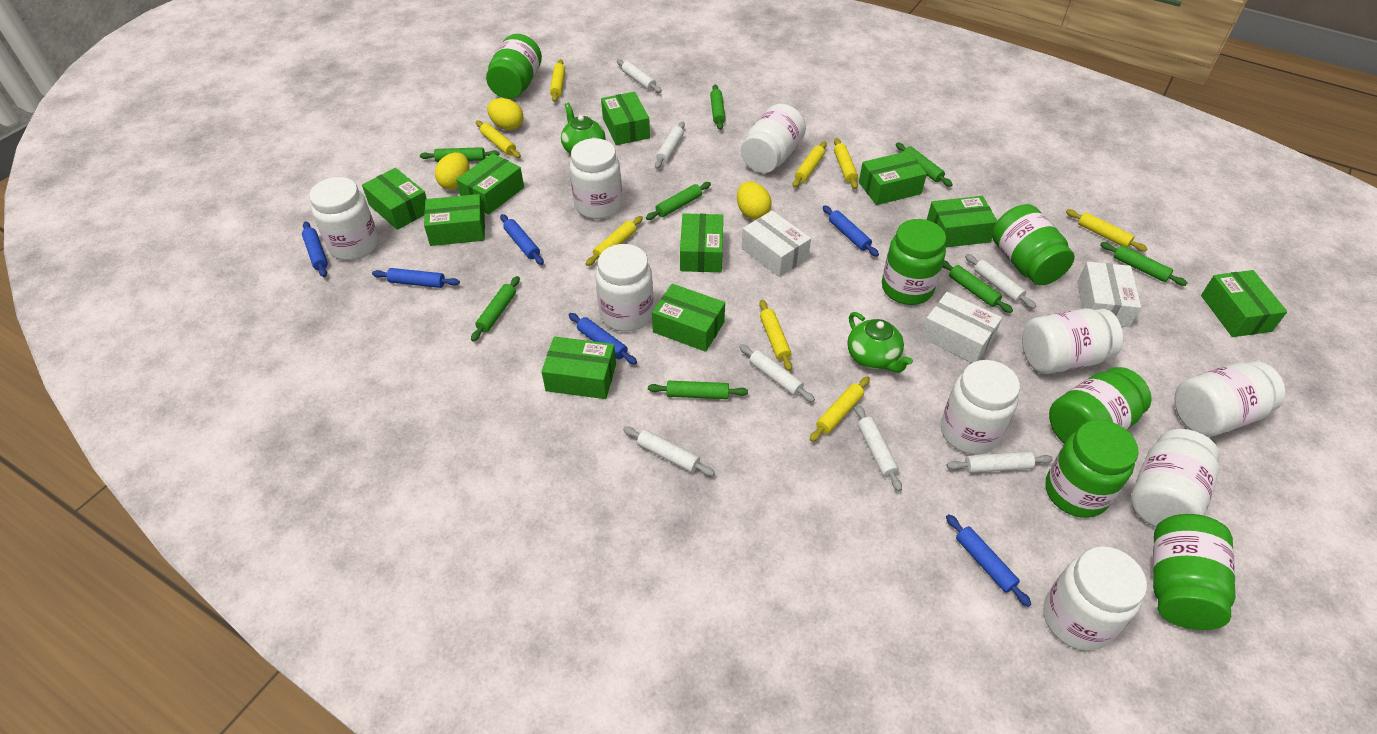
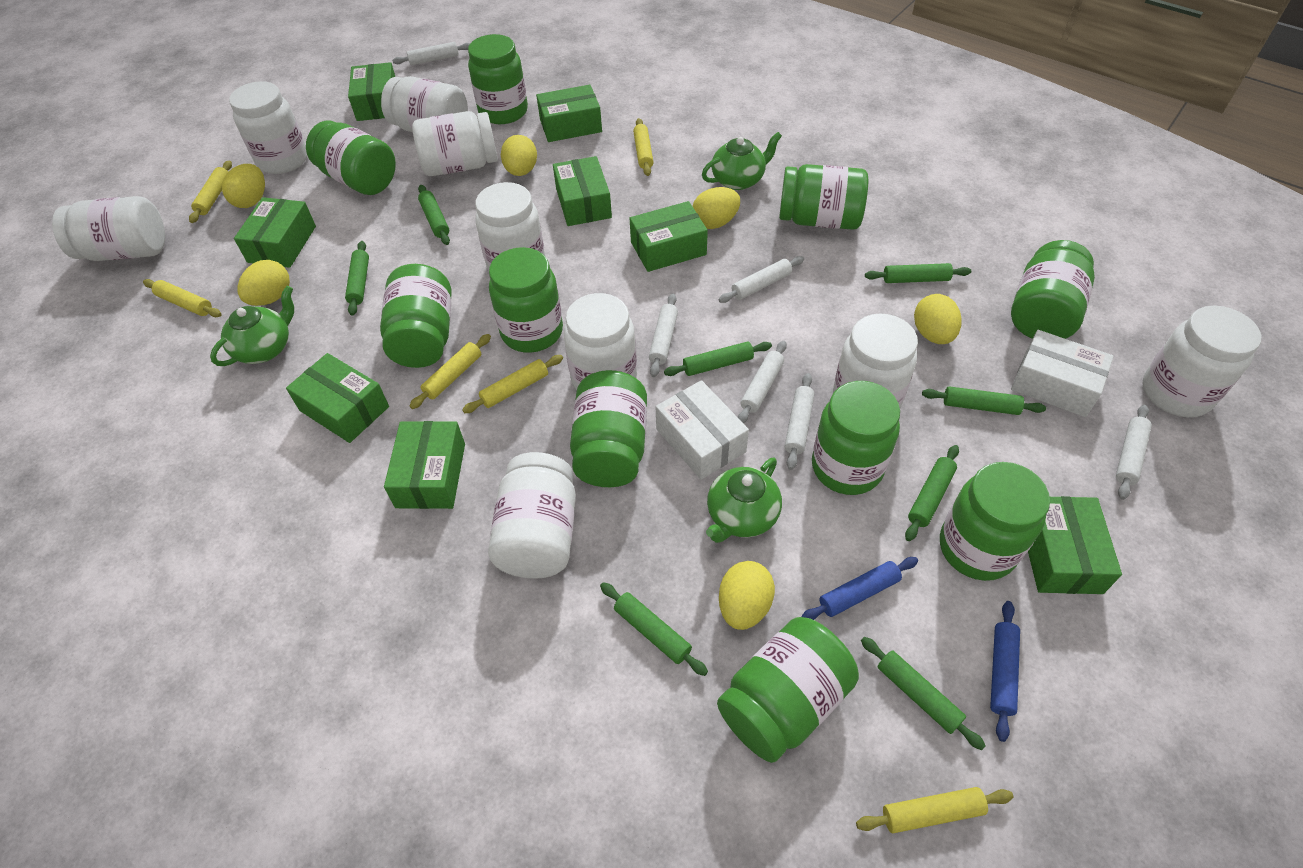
blue rolling pin: [302,221,328,277] [372,268,460,288] [500,214,544,265] [569,313,637,364] [823,205,879,257] [946,514,1031,607] = 6 -> [801,557,918,620] [990,601,1020,742] = 2
green box: [362,168,427,230] [424,194,485,246] [456,153,524,214] [542,336,616,399] [601,92,650,145] [652,284,725,352] [680,213,723,272] [859,151,927,205] [927,196,997,248] [1201,270,1288,337] = 10 -> [234,197,316,268] [286,353,389,443] [348,62,395,121] [384,421,465,509] [536,85,602,142] [553,156,612,226] [630,201,708,272] [1028,496,1122,594] = 8
green jar: [486,34,542,99] [882,219,946,305] [992,204,1075,285] [1046,420,1139,518] [1049,367,1152,444] [1153,514,1235,630] = 6 -> [306,121,396,195] [380,264,452,368] [468,34,528,124] [489,247,563,353] [570,370,647,487] [717,617,859,763] [779,164,868,230] [812,381,900,495] [940,462,1050,581] [1011,240,1095,339] = 10
green teapot: [561,103,605,154] [848,312,913,373] = 2 -> [210,286,294,366] [702,132,782,190] [706,458,782,543] = 3
white box: [742,210,811,277] [921,292,1002,363] [1077,262,1141,327] = 3 -> [656,380,749,480] [1011,330,1114,417] = 2
white rolling pin: [617,59,662,93] [623,426,715,476] [655,122,685,169] [739,344,815,402] [855,405,902,491] [947,451,1053,473] [965,254,1036,309] = 7 -> [392,42,470,65] [649,293,678,377] [718,256,804,303] [738,341,787,423] [785,373,814,470] [1116,405,1152,500] = 6
yellow egg: [435,153,469,190] [487,98,523,130] [737,181,772,220] = 3 -> [222,164,265,208] [237,260,290,306] [501,135,537,176] [692,187,740,229] [719,561,775,630] [914,294,962,344] = 6
yellow rolling pin: [476,120,521,158] [550,59,565,102] [586,216,643,266] [759,300,792,371] [793,141,827,188] [810,376,870,442] [834,138,858,189] [1066,209,1148,252] = 8 -> [143,279,222,317] [189,161,232,223] [410,334,491,409] [462,355,563,413] [633,118,653,176] [856,787,1013,833] = 6

